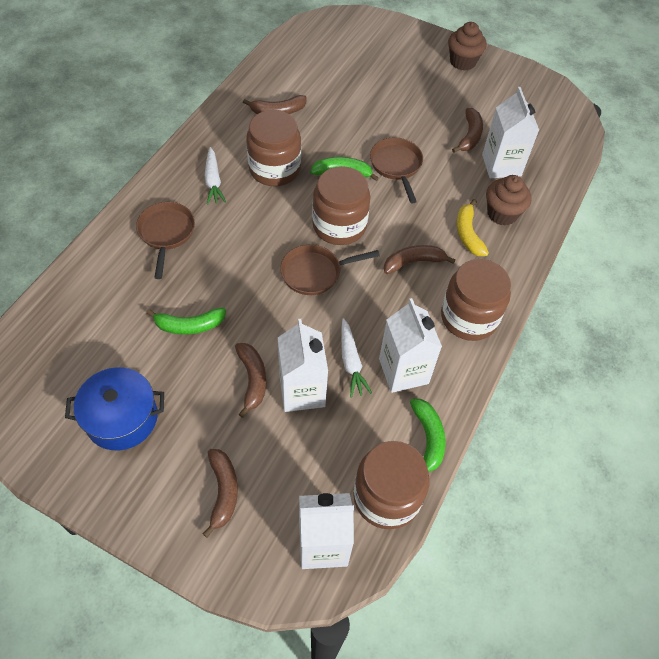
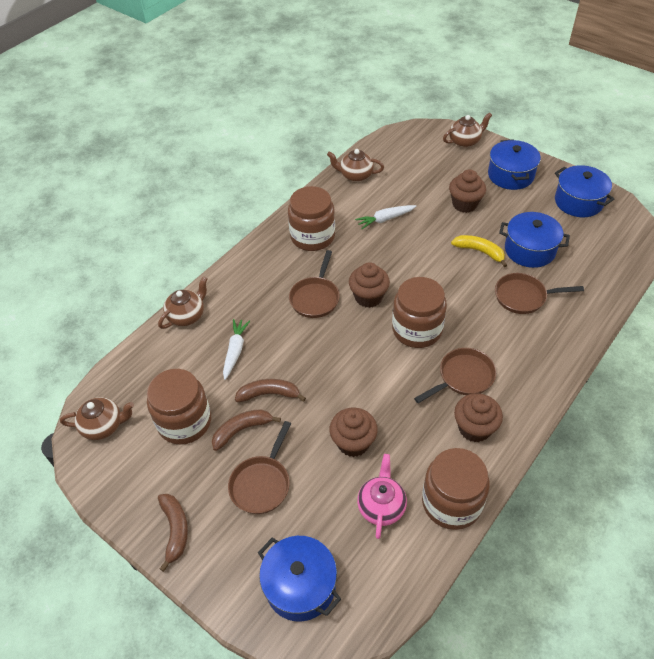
blue pot: [65,367,164,450] = 1 -> [258,536,341,622] [488,139,541,190] [499,212,570,268] [555,165,615,217] = 4
brown banana: [203,449,238,538] [235,343,266,418] [243,95,307,114] [384,245,456,274] [452,108,483,153] = 5 -> [158,494,188,572] [212,409,281,451] [235,379,306,402] = 3
brown cupcake: [448,22,487,71] [486,175,531,226] = 2 -> [330,408,378,457] [349,262,390,308] [449,169,486,213] [454,393,503,442] = 4
brown pan: [136,202,195,279] [280,245,380,295] [370,137,423,203] = 3 -> [228,421,291,514] [289,250,340,318] [414,348,496,403] [495,273,584,314] = 4
brown teapot: none = 0 -> [60,397,134,440] [158,276,207,329] [327,149,384,182] [443,112,492,148] = 4
green banana: [146,308,226,335] [310,157,379,181] [410,399,446,472] = 3 -> none = 0
pink teapot: none = 0 -> [357,454,407,539] = 1
white carton: [278,319,328,412] [299,493,354,569] [379,298,442,393] [482,87,539,178] = 4 -> none = 0

